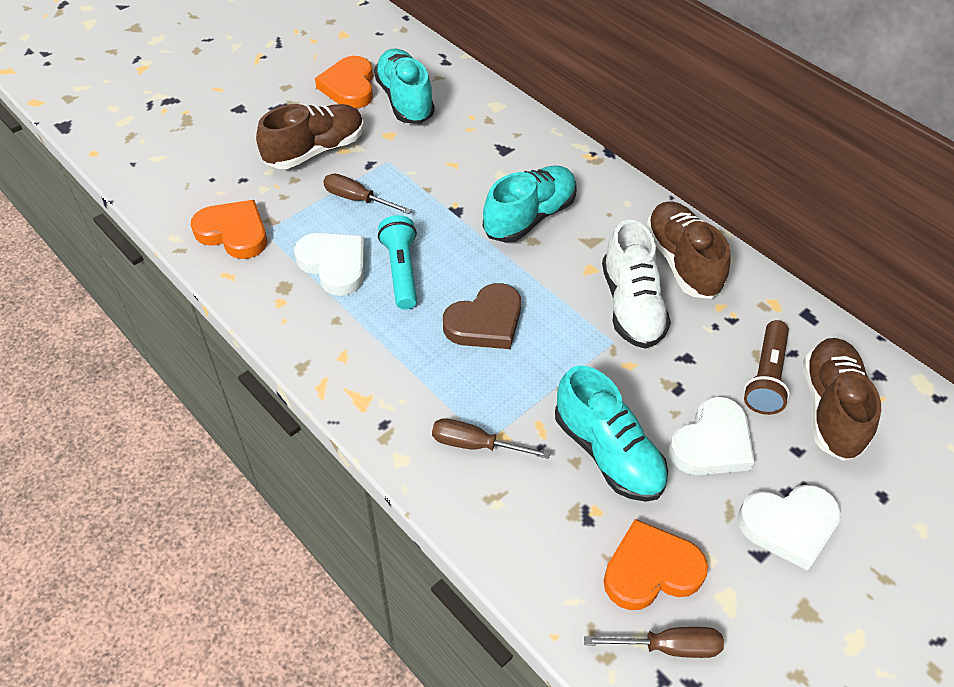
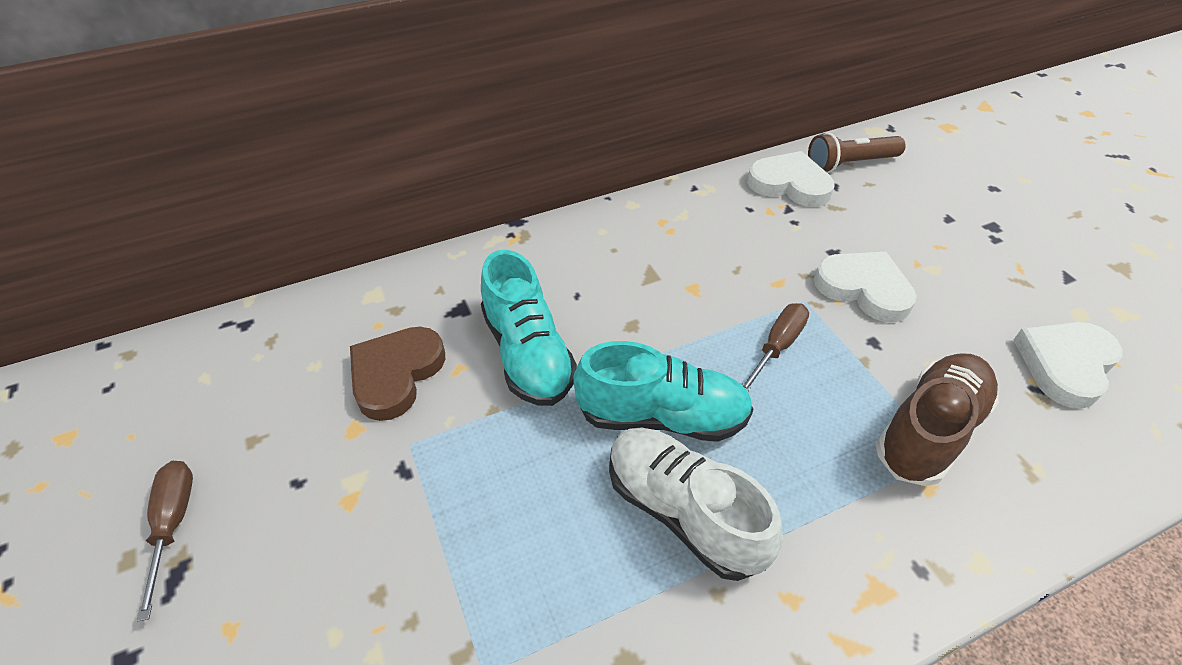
brown screwdriver: [323,174,412,214] [432,418,551,459] [584,627,724,658] = 3 -> [137,461,193,622] [742,303,809,391] = 2
brown shoe: [256,104,364,169] [646,201,730,299] [803,338,881,461] = 3 -> [876,353,999,486] = 1
orange heart: [191,200,267,259] [315,56,373,109] [603,519,708,610] = 3 -> none = 0
turquoise flashlight: [378,215,417,309] = 1 -> none = 0
turquoise shoe: [374,49,435,124] [483,165,577,243] [555,366,668,502] = 3 -> [481,250,577,406] [573,341,754,442] = 2

